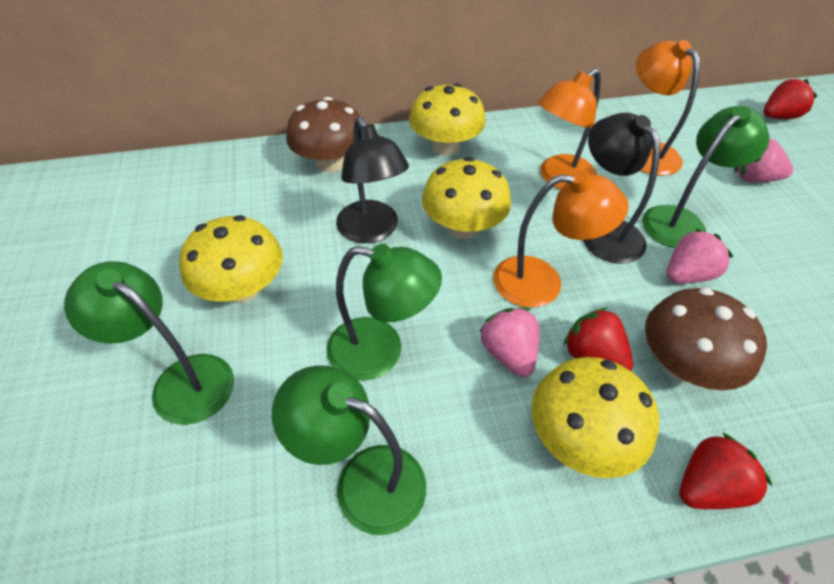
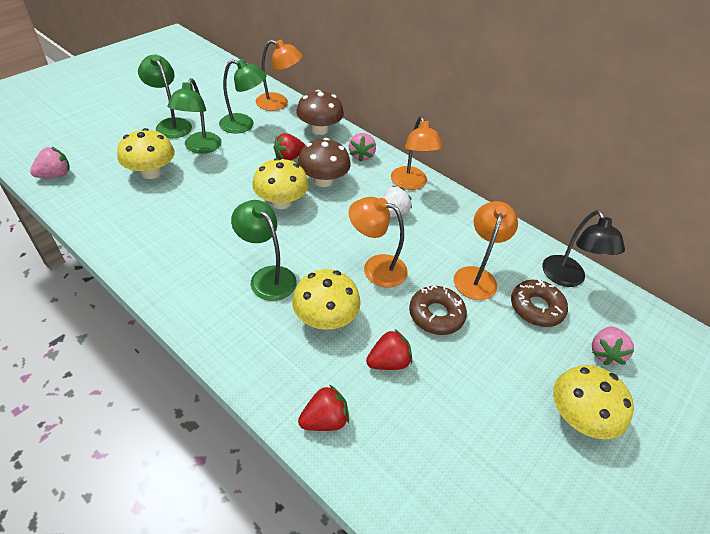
black lamp: [336,117,409,243] [583,113,660,264] = 2 -> [542,210,625,287] = 1
brown donut: none = 0 -> [409,285,467,335] [511,280,568,327] = 2
orange lamp: [493,170,629,308] [538,68,601,189] [636,40,700,176] = 3 -> [256,40,303,111] [349,197,408,288] [391,116,443,190] [454,201,518,300] = 4
white strawberry: none = 0 -> [383,186,412,218] = 1

